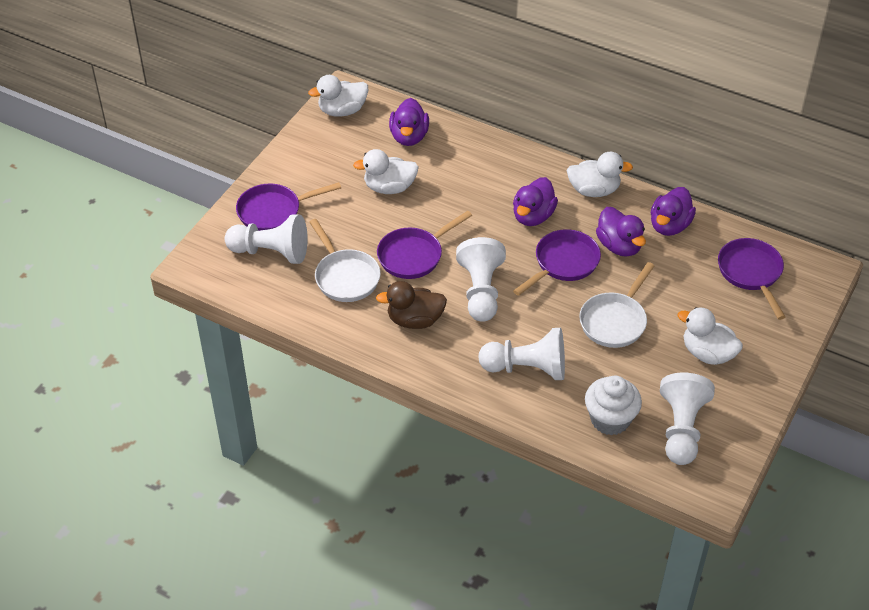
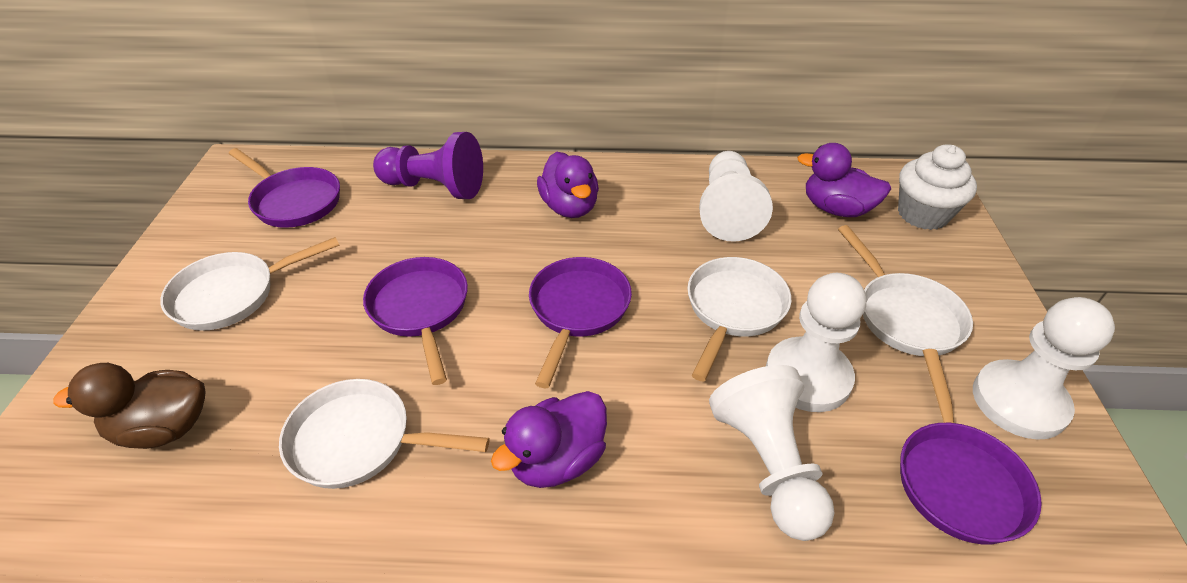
purple duck: [389,98,429,146] [513,177,558,226] [596,207,646,257] [651,187,696,236] = 4 -> [491,391,607,488] [537,152,599,218] [797,143,891,217] = 3
purple pawn: none = 0 -> [373,132,483,199] = 1
white duck: [308,75,368,117] [353,149,419,194] [567,152,633,197] [677,307,743,365] = 4 -> none = 0
white pan: [310,219,381,302] [579,262,654,348] = 2 -> [160,237,340,331] [279,379,490,489] [687,257,791,381] [838,225,973,356] = 4

